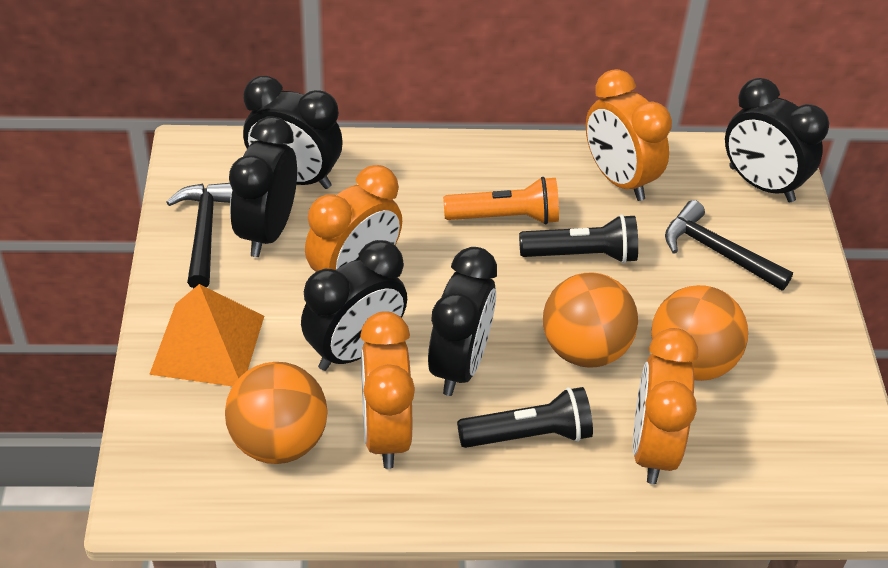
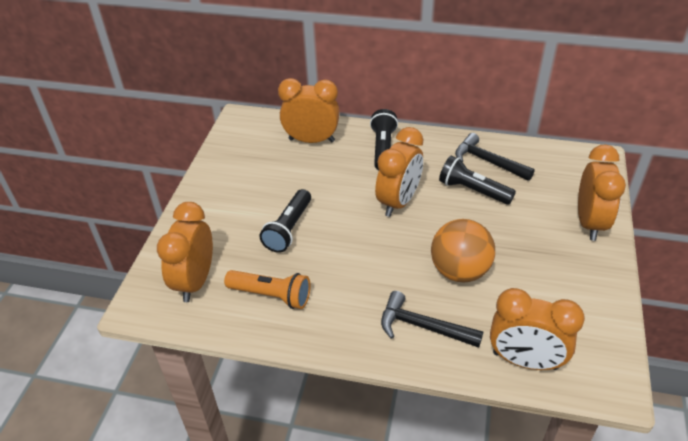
black clock: [229,116,297,257] [243,76,342,189] [301,240,407,371] [428,247,497,396] [725,78,829,202] = 5 -> none = 0
black flashlight: [457,387,593,448] [519,214,638,263] = 2 -> [259,189,311,253] [370,109,398,170] [439,156,516,205] = 3
orange ball: [225,362,328,464] [543,272,638,368] [651,285,748,381] = 3 -> [431,219,495,283] = 1
orange clock: [305,165,402,272] [360,311,415,469] [586,69,672,201] [633,328,698,484] = 4 -> [157,202,213,302] [278,78,340,143] [375,127,423,217] [490,288,585,370] [578,144,626,241] = 5
orange pyramid: [149,284,264,387] = 1 -> none = 0

